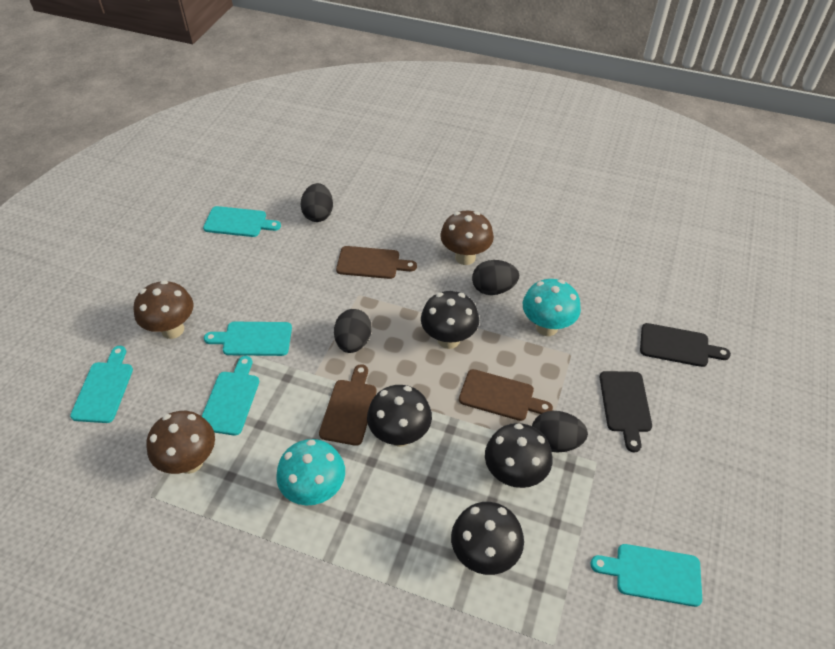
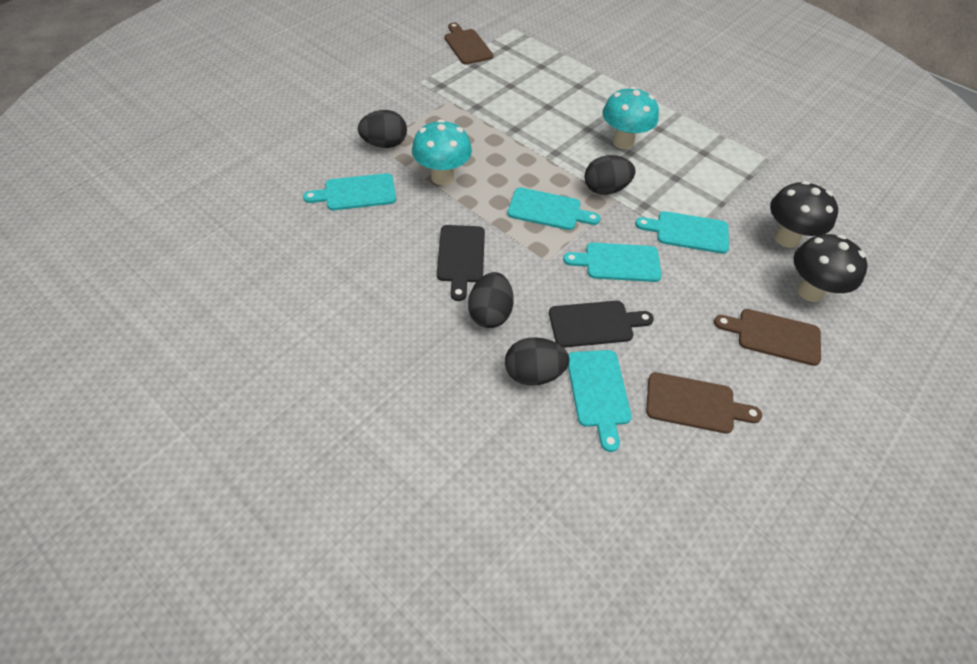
black mushroom: [367,385,432,447] [421,291,479,349] [451,502,524,575] [485,423,553,488] = 4 -> [770,181,838,248] [794,234,868,302] = 2
brown mushroom: [133,280,193,339] [146,411,215,474] [440,211,494,265] = 3 -> none = 0

